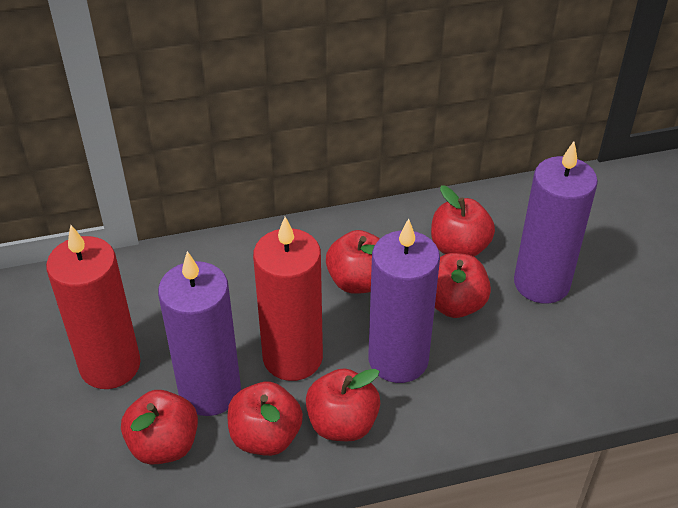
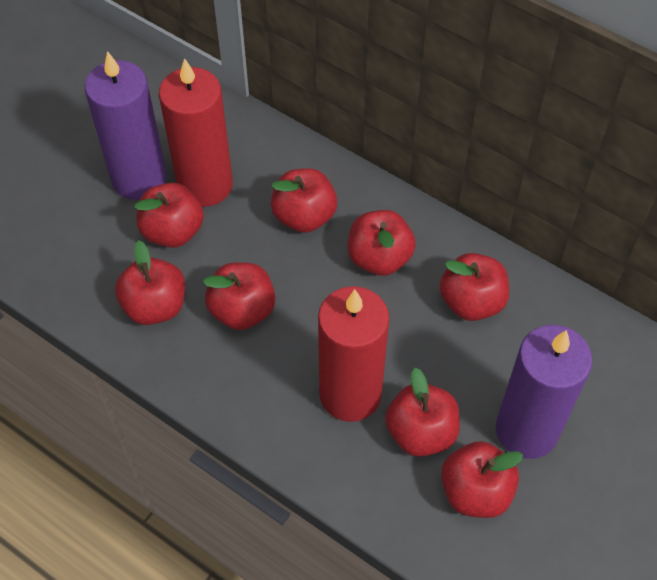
purple candle: [158,251,241,416] [368,218,440,383] [514,142,598,304] = 3 -> [85,51,167,200] [496,325,593,459] = 2
red apple: [121,390,198,465] [227,382,303,456] [306,368,380,441] [326,230,380,294] [431,185,495,257] [435,253,491,318] = 6 -> [115,240,185,325] [135,183,204,248] [203,262,275,330] [271,168,337,233] [348,210,416,276] [385,368,460,457] [439,253,509,321] [441,441,523,518] = 8

